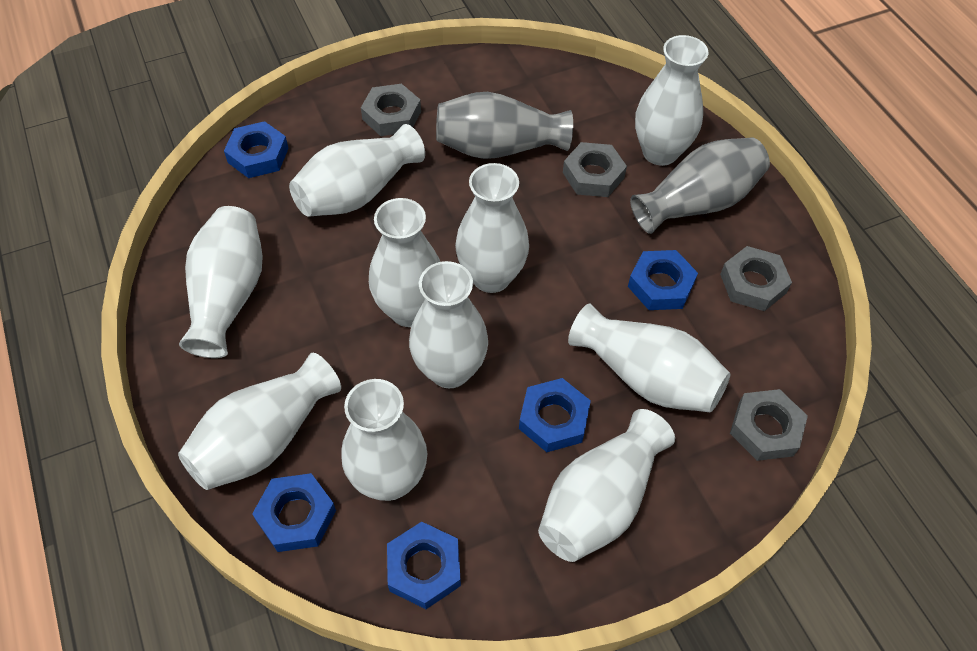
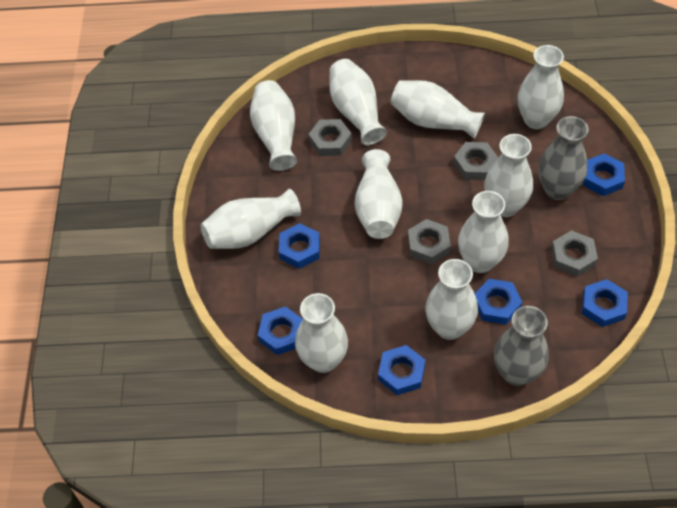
blue nut: [224,121,289,178] [252,473,336,552] [387,522,461,609] [519,378,591,452] [628,250,698,310] = 5 -> [258,306,303,355] [279,223,320,269] [378,345,425,395] [475,279,522,325] [582,279,628,327] [583,153,625,196] = 6

